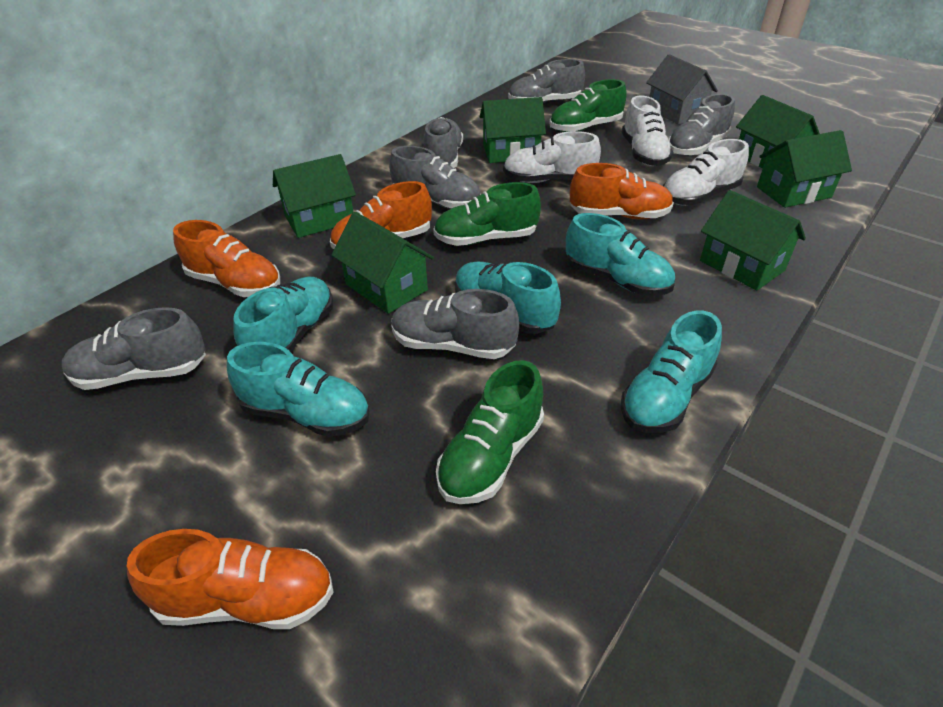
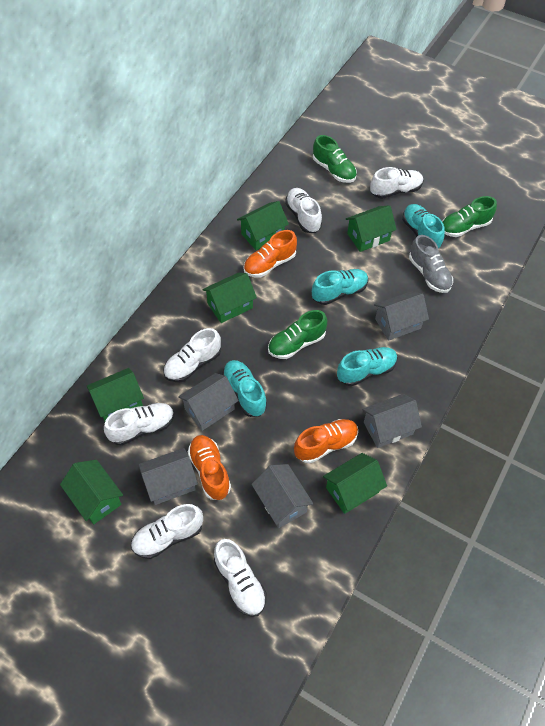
grey house: [646,54,718,125] = 1 -> [138,448,198,505] [178,373,239,431] [252,464,313,528] [362,394,422,448] [374,292,429,341] = 5
grey shoe: [62,307,206,390] [389,146,481,209] [391,289,519,359] [424,117,463,168] [508,59,585,103] [668,94,735,157] = 6 -> [409,235,453,293] = 1
orange shoe: [127,529,334,629] [173,220,280,297] [330,181,432,249] [570,163,674,220] = 4 -> [188,435,231,500] [243,230,297,277] [294,419,358,464] = 3
turquoise shoe: [227,342,370,437] [233,277,333,352] [455,262,561,334] [566,213,675,296] [621,311,722,433] = 5 -> [222,360,267,417] [312,269,368,305] [337,347,398,386] [402,204,445,248] = 4
white shoe: [503,131,601,183] [622,95,673,166] [663,139,749,205] = 3 -> [104,403,174,445] [131,504,203,559] [163,328,221,382] [214,539,267,617] [285,188,322,233] [370,167,423,199] = 6

